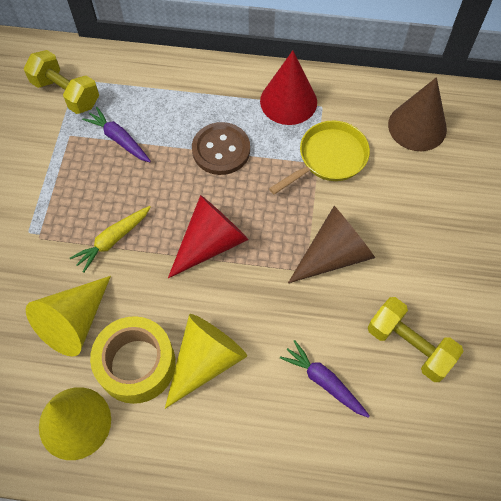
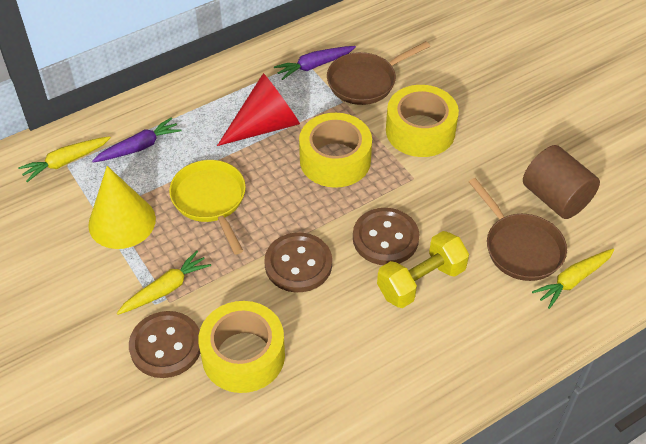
brown button: [192,122,250,175] = 1 -> [129,311,200,378] [265,233,332,292] [353,208,419,265] = 3
brown cone: [288,206,375,283] [388,77,447,151] = 2 -> none = 0
brown cylinder: none = 0 -> [523,145,600,219] = 1
brown pan: none = 0 -> [327,41,430,105] [469,178,567,281] = 2
red cone: [168,195,248,278] [260,51,317,125] = 2 -> [217,73,300,146] = 1
yellow carrot: [70,206,151,273] = 1 -> [18,136,111,182] [117,250,211,315] [532,248,614,309] = 3
yellow cone: [26,276,111,356] [39,387,111,460] [165,314,247,409] = 3 -> [88,166,156,249] = 1
yellow dumbbell: [24,50,99,114] [368,297,464,382] = 2 -> [377,231,469,308] = 1
yellow tape: [90,316,176,404] = 1 -> [198,301,285,393] [299,113,372,188] [386,85,459,157] = 3

